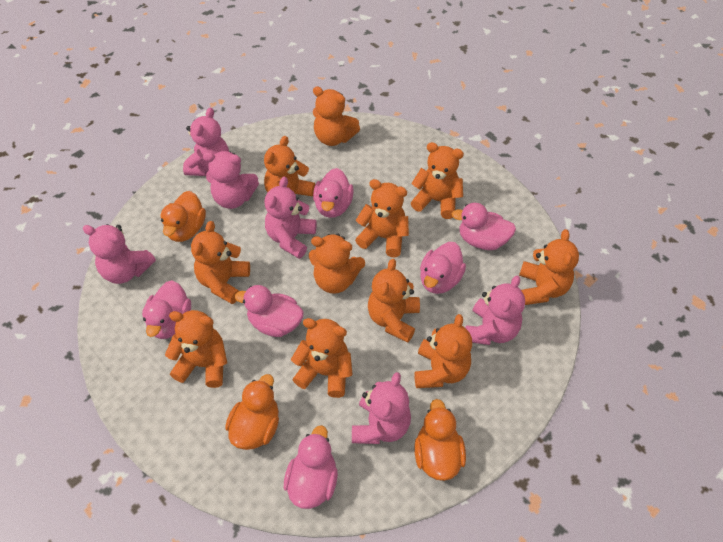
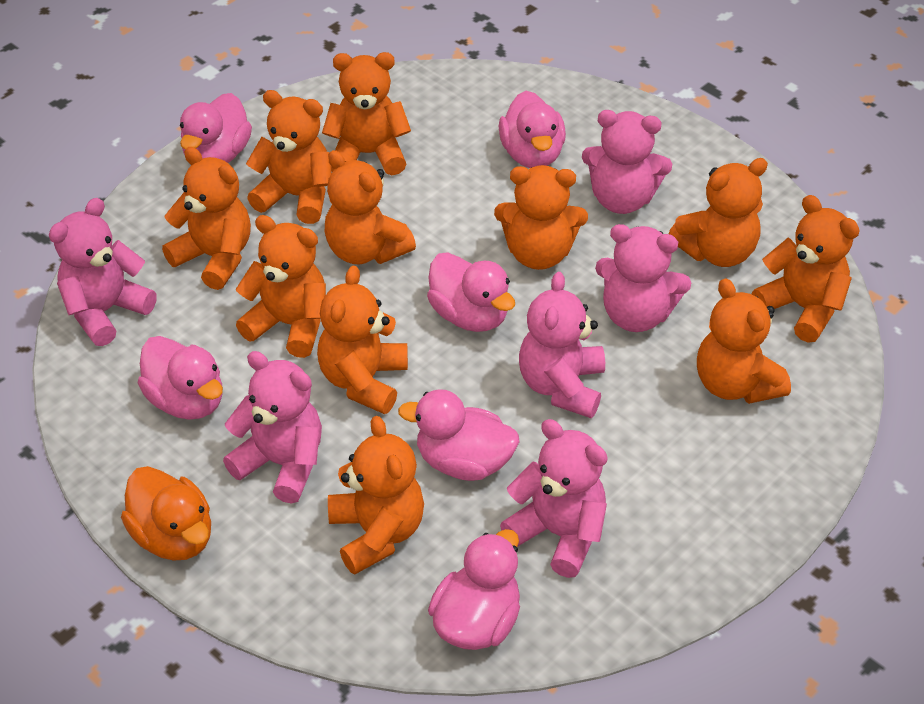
orange duck: [161,191,206,242] [225,374,279,450] [414,399,466,481] = 3 -> [121,466,211,561] = 1

